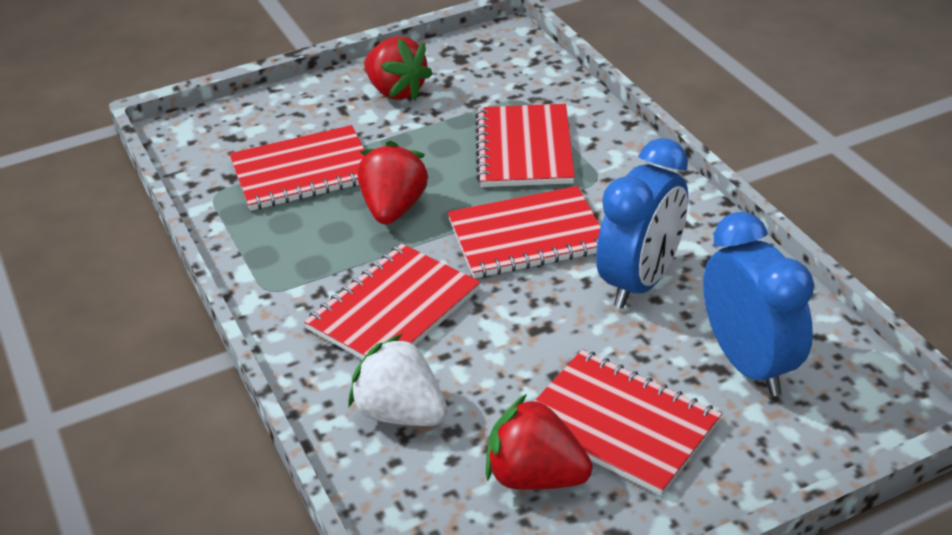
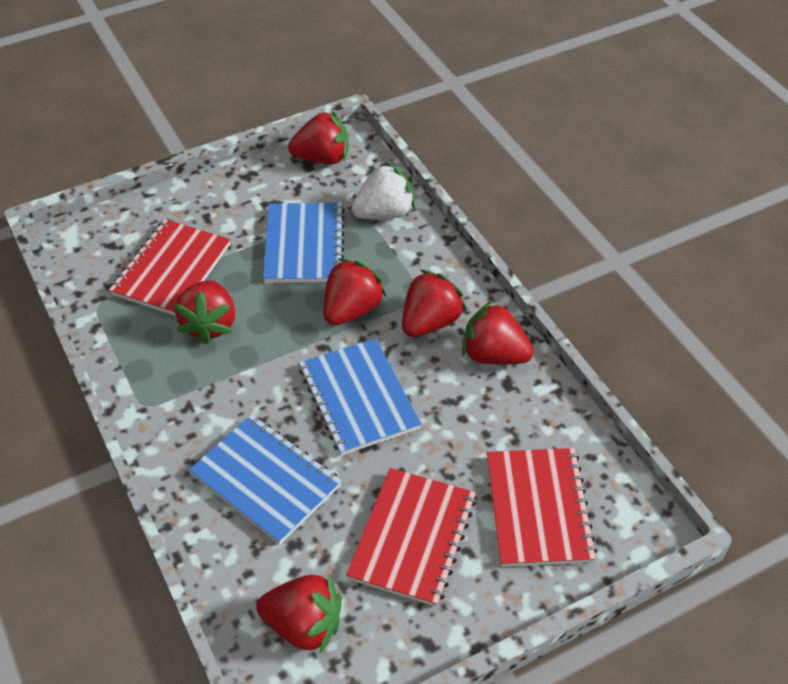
blue clock: [596,138,688,308] [703,212,814,396] = 2 -> none = 0
blue notebook: none = 0 -> [189,415,342,545] [263,203,345,283] [299,338,422,456] = 3
red notebook: [229,125,365,211] [304,244,481,359] [448,186,601,278] [475,104,575,187] [535,350,722,496] = 5 -> [109,219,230,316] [346,468,476,607] [487,448,597,567] = 3
red strawberry: [358,141,429,224] [364,36,433,101] [486,394,593,490] = 3 -> [174,280,235,344] [256,575,342,655] [288,110,349,164] [324,258,387,325] [402,270,466,337] [462,300,534,365] = 6

